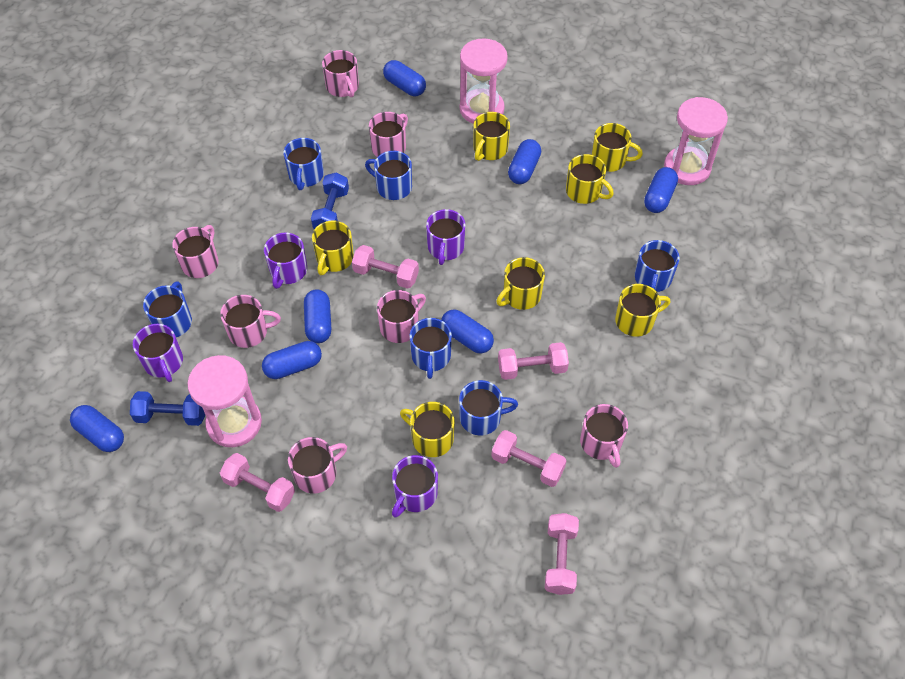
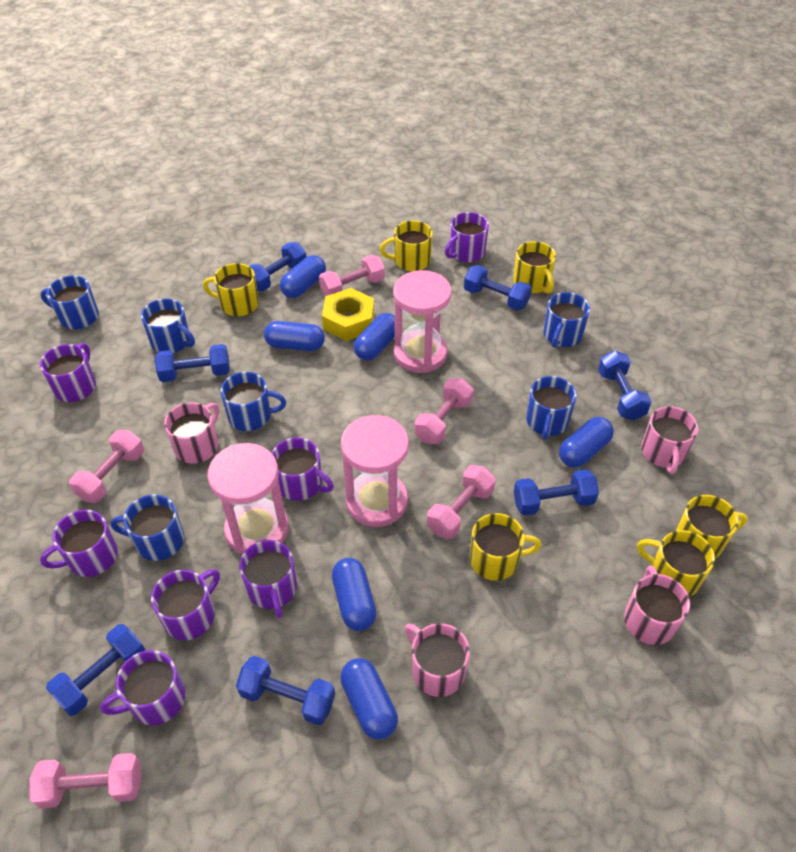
blue capsule: [70,405,124,452] [262,341,322,379] [304,289,331,343] [383,60,426,96] [441,309,494,354] [508,139,541,184] [644,167,678,213] = 7 -> [264,321,325,351] [280,255,326,298] [332,558,377,631] [340,658,398,740] [354,313,395,361] [559,417,614,468] = 6
blue dumbbell: [130,391,205,426] [311,172,349,229] = 2 -> [46,624,146,716] [155,344,230,382] [236,656,335,725] [249,242,306,291] [464,265,532,311] [514,469,599,516] [598,350,652,420] = 7
pink mug: [172,225,219,278] [220,295,281,348] [288,437,347,494] [322,50,359,97] [369,112,408,157] [377,290,426,343] [580,404,628,468] = 7 -> [164,402,219,464] [405,623,470,697] [624,566,690,645] [641,406,698,474] = 4
purple mug: [133,324,183,382] [264,233,307,289] [392,455,438,518] [426,209,465,265] = 4 -> [40,343,96,402] [40,510,118,577] [100,650,185,725] [151,569,220,640] [239,540,297,618] [272,438,334,501] [445,212,489,263] = 7
yellow mug: [312,221,354,275] [400,402,455,457] [473,112,510,161] [496,257,545,310] [566,154,614,204] [592,123,643,172] [615,284,670,337] = 7 -> [203,263,259,316] [380,220,433,271] [470,513,542,581] [513,241,556,293] [637,530,715,597] [675,495,748,558] = 6
yellow nut: none = 0 -> [322,288,374,341] = 1

